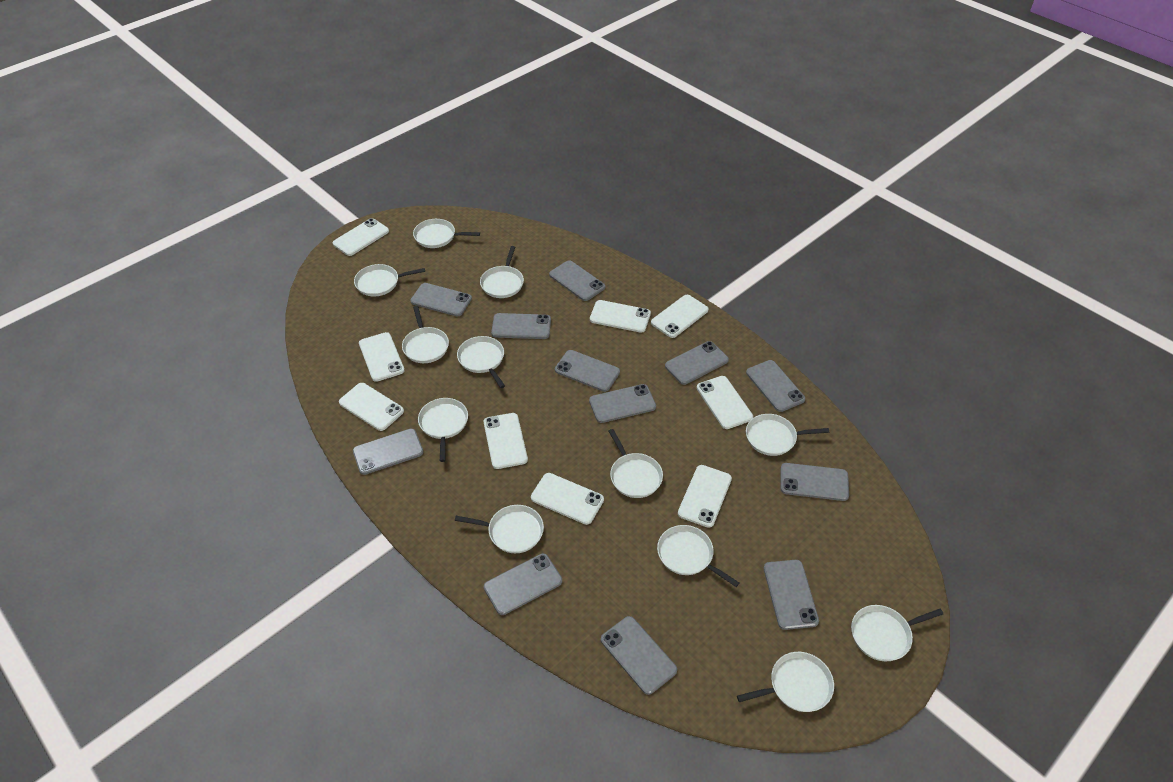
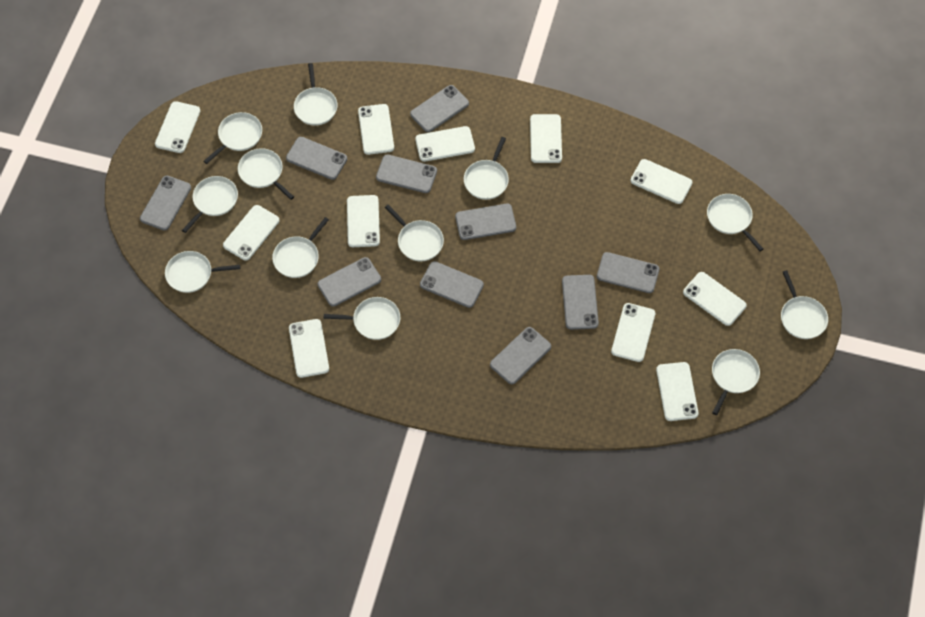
grey phone: [353,429,423,475] [410,283,472,316] [484,554,562,615] [491,313,551,339] [549,260,605,301] [555,350,620,392] [589,384,656,423] [601,616,677,695] [665,341,729,385] [746,360,805,412] [764,560,819,630] [781,463,849,501] = 12 -> [140,176,191,231] [286,137,347,180] [318,257,381,307] [376,155,437,193] [410,85,469,132] [420,261,484,308] [455,204,516,240] [490,327,551,384] [562,275,599,330] [597,252,659,293] = 10
white phone: [333,218,389,256] [339,383,404,431] [359,332,405,382] [484,413,528,469] [531,473,604,525] [590,300,651,333] [651,295,709,338] [678,465,732,528] [697,376,753,429] = 9 -> [155,101,200,153] [223,205,280,260] [289,319,329,378] [347,195,380,247] [358,104,394,155] [415,126,475,162] [530,114,562,163] [611,303,655,362] [630,159,693,204] [656,362,699,421] [683,272,747,326] = 11

